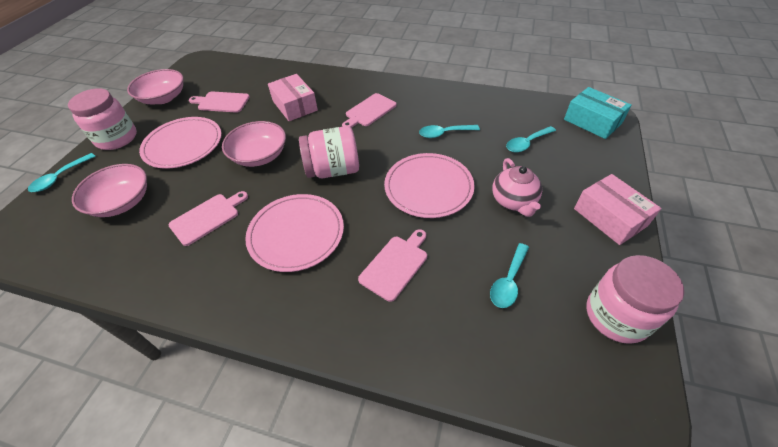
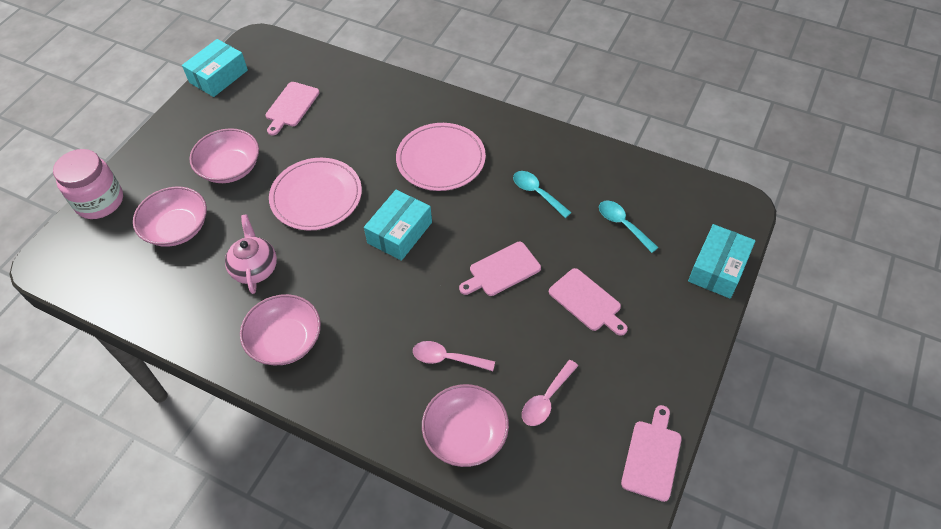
pink bowl: [72,164,147,217] [127,69,184,104] [222,121,286,167] = 3 -> [133,187,207,247] [189,128,259,183] [240,294,321,365] [422,384,509,467] = 4
pink box: [268,74,318,121] [574,174,662,245] = 2 -> none = 0
pink jar: [68,88,137,150] [299,126,359,178] [586,255,684,344] = 3 -> [53,149,123,219] = 1
pink plate: [139,117,222,169] [245,194,344,272] [384,153,475,218] = 3 -> [269,158,362,231] [396,123,486,191] = 2
pink spoon: none = 0 -> [413,341,495,371] [522,360,578,426] = 2
turquoise box: [564,87,632,139] = 1 -> [182,39,248,97] [364,190,432,261] [688,224,756,298] = 3
turquoise spoon: [28,153,96,192] [419,125,480,138] [490,243,529,308] [506,126,556,152] = 4 -> [513,171,572,218] [599,200,659,253] = 2

